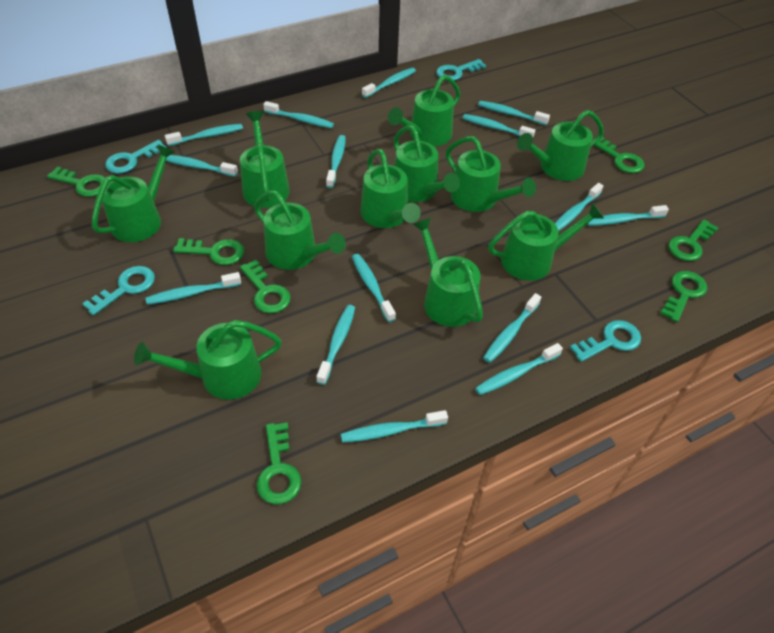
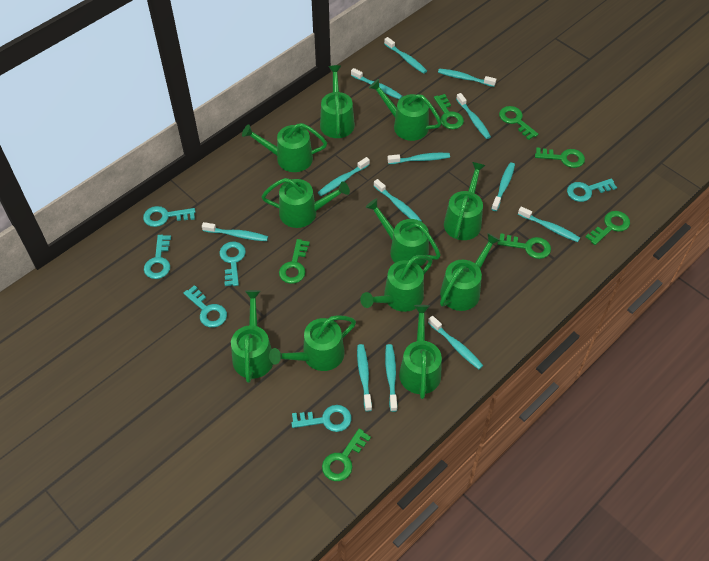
turquoise key: [82,266,155,316] [105,140,167,174] [436,59,486,81] [570,320,641,362] = 4 -> [143,206,195,227] [144,235,171,279] [183,285,227,328] [219,242,246,286] [291,405,351,432] [567,178,617,202] = 6
turquoise toothbrush: [146,272,241,305] [165,124,243,146] [166,155,238,177] [263,101,334,128] [316,305,355,385] [326,135,346,188] [341,410,448,443] [352,254,396,322] [362,68,416,98] [463,114,535,137] [475,343,563,395] [478,101,550,125] [483,293,541,363] [555,183,604,231] [587,205,669,226] = 15 -> [202,222,268,241] [318,157,370,196] [351,68,402,99] [357,344,372,412] [374,179,422,221] [384,37,427,74] [385,344,398,412] [387,153,450,164] [428,316,483,369] [438,68,496,87] [456,93,491,139] [491,162,515,211] [518,206,580,242] = 13

